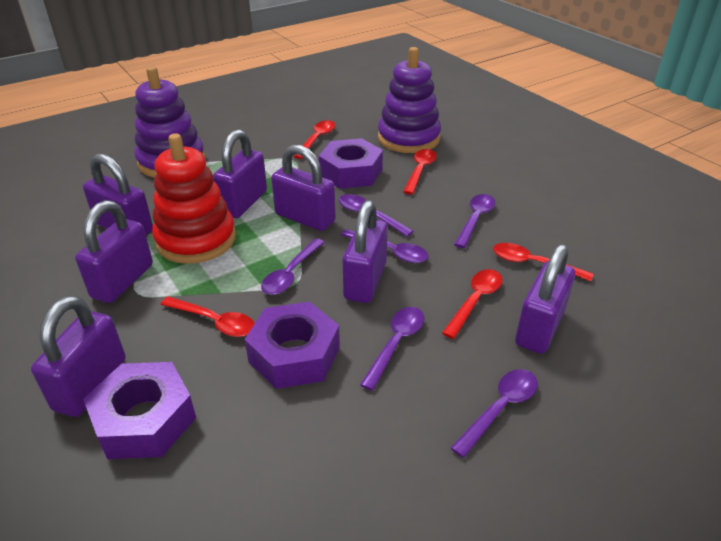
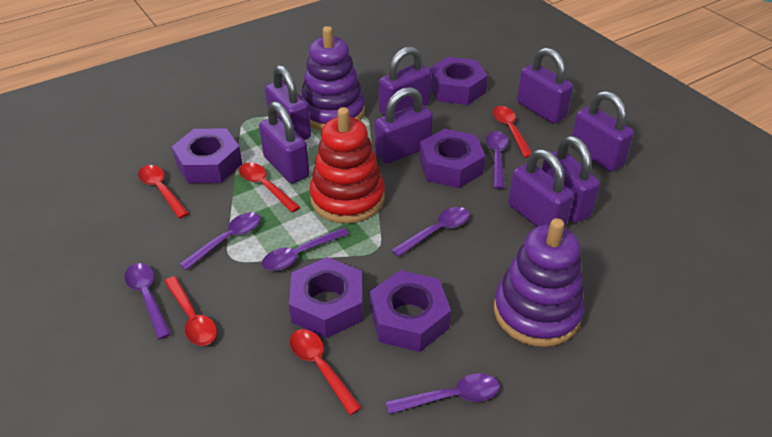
purple nut: [83,362,196,459] [245,302,340,389] [319,138,383,189] = 3 -> [172,128,242,183] [289,257,363,338] [370,270,451,352] [419,129,485,188] [429,57,488,105] = 5
purple padlock: [31,295,126,417] [75,200,153,303] [83,153,153,235] [213,129,267,218] [271,144,336,231] [343,200,388,303] [515,244,575,354] = 7 -> [259,101,310,183] [265,65,311,140] [375,87,433,164] [379,46,431,116] [508,149,574,228] [517,47,573,124] [542,136,600,223] [571,91,634,172] = 8

